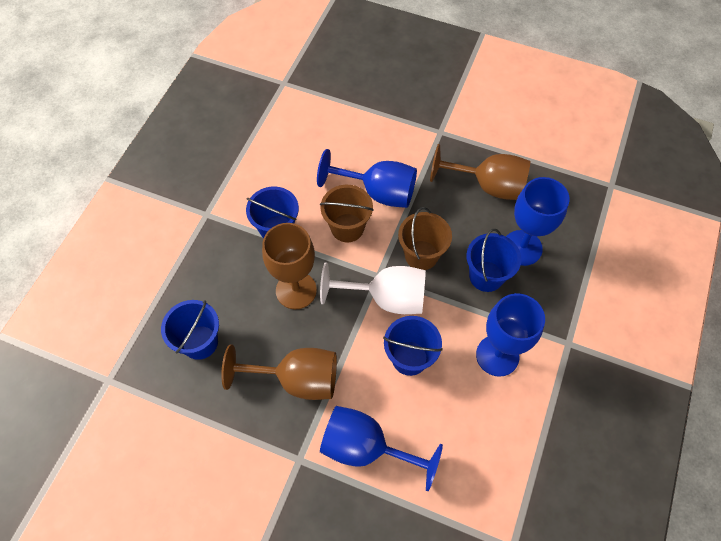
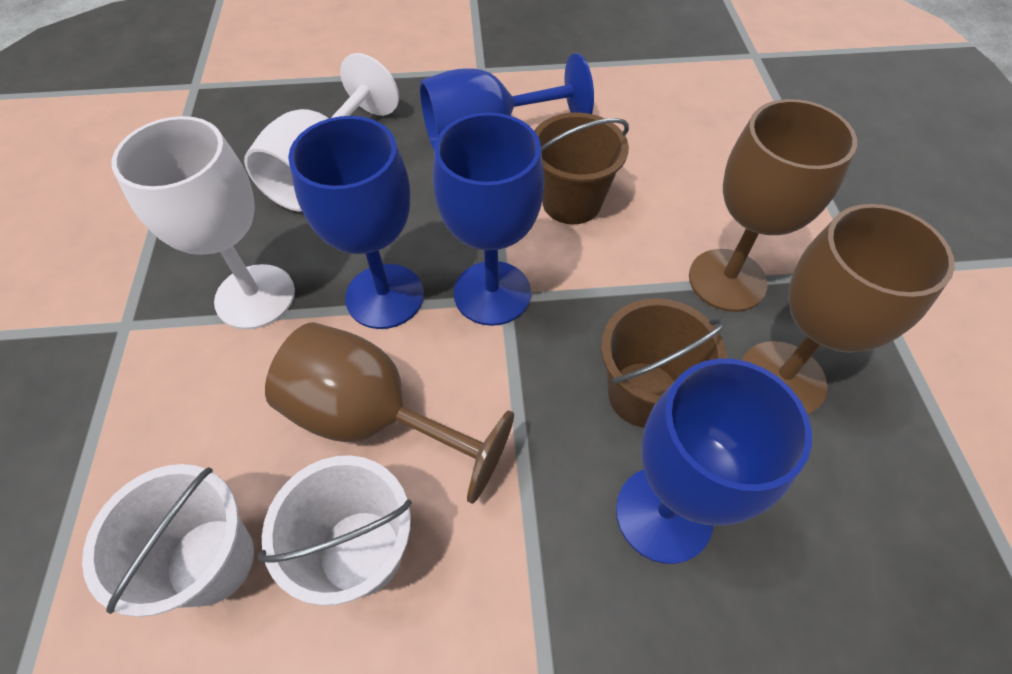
blue bucket: [161,300,219,360] [246,187,299,238] [383,316,443,376] [466,229,522,292] = 4 -> none = 0
white bucket: none = 0 -> [82,464,254,617] [258,455,412,606] = 2
white goblet: [320,262,426,314] = 1 -> [112,116,295,330] [244,53,399,212] = 2

